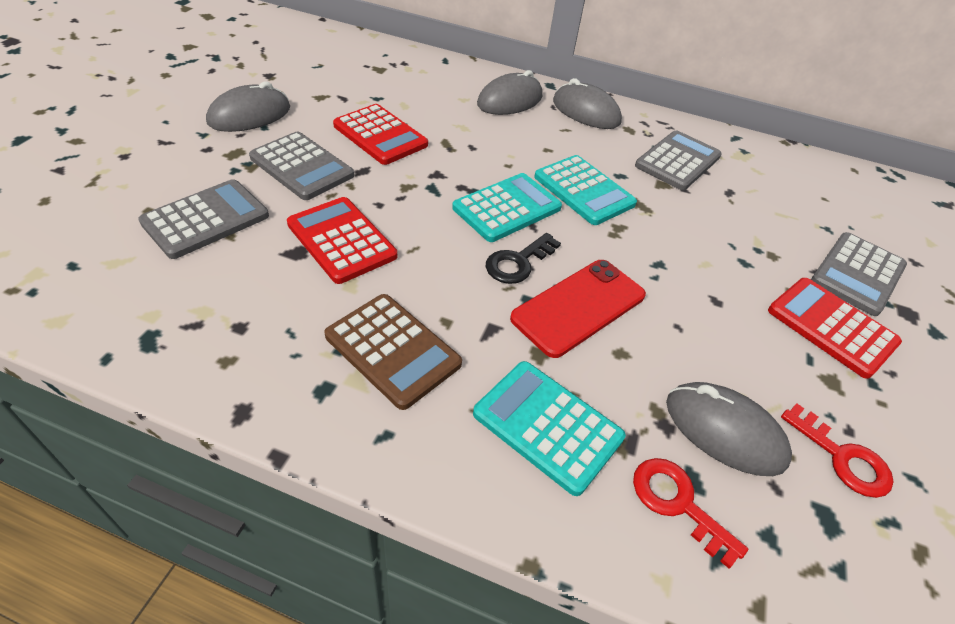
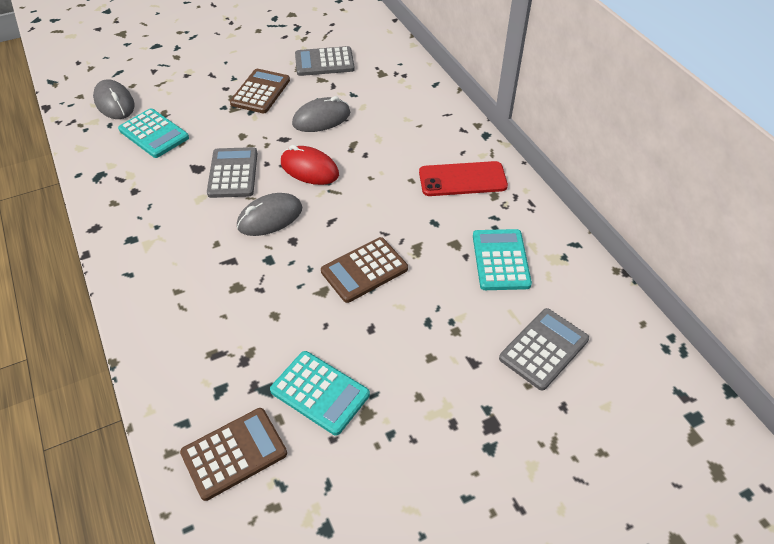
black key: [486,233,561,284] = 1 -> none = 0
brown calculator: [324,294,462,410] = 1 -> [180,408,287,501] [230,69,290,113] [321,237,408,303] = 3
grey calculator: [138,179,269,259] [249,132,354,200] [635,130,722,190] [811,232,907,316] = 4 -> [207,147,258,198] [295,46,355,76] [499,308,589,391] = 3
grey mouse: [206,81,290,132] [477,70,543,115] [553,78,622,129] [666,382,792,476] = 4 -> [93,79,135,119] [237,193,302,236] [292,96,350,132] = 3
red calculator: [287,197,397,284] [333,104,428,165] [768,278,902,379] = 3 -> none = 0
red key: [633,458,748,569] [781,403,894,498] = 2 -> none = 0
red mouse: none = 0 -> [281,145,339,185] = 1

